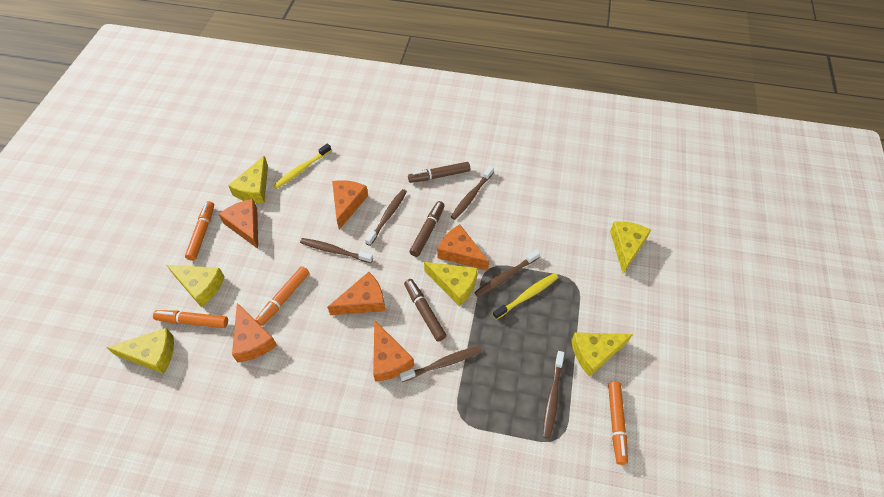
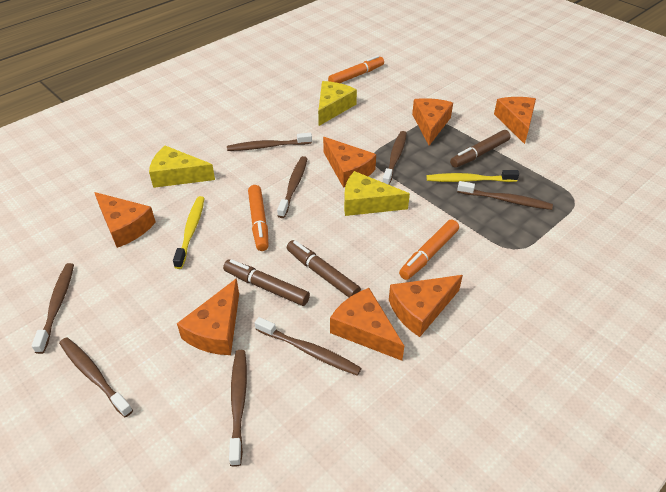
brown toothbrush: [300,238,373,263] [365,189,407,246] [399,346,482,382] [451,166,494,220] [474,250,540,297] [543,351,564,439] = 6 -> [32,263,74,354] [59,337,133,417] [227,133,312,151] [229,350,247,467] [255,317,361,376] [277,156,308,218] [382,131,407,185] [457,181,553,210] = 8
orange cheese: [219,199,258,249] [232,303,277,362] [327,272,385,315] [332,180,368,230] [373,320,414,382] [437,224,489,271] = 6 -> [94,192,156,248] [177,278,239,355] [323,137,376,188] [330,288,404,361] [389,275,463,337] [412,98,453,145] [494,97,536,144] = 7
orange marker: [153,310,228,328] [185,201,214,261] [255,266,309,326] [608,381,628,465] = 4 -> [248,185,269,251] [328,55,384,83] [399,220,459,280] = 3
yellow cheese: [106,328,174,374] [167,265,225,307] [228,156,268,203] [424,262,478,307] [571,332,633,377] [610,221,651,274] = 6 -> [149,145,215,188] [318,81,357,126] [344,171,410,216] = 3

